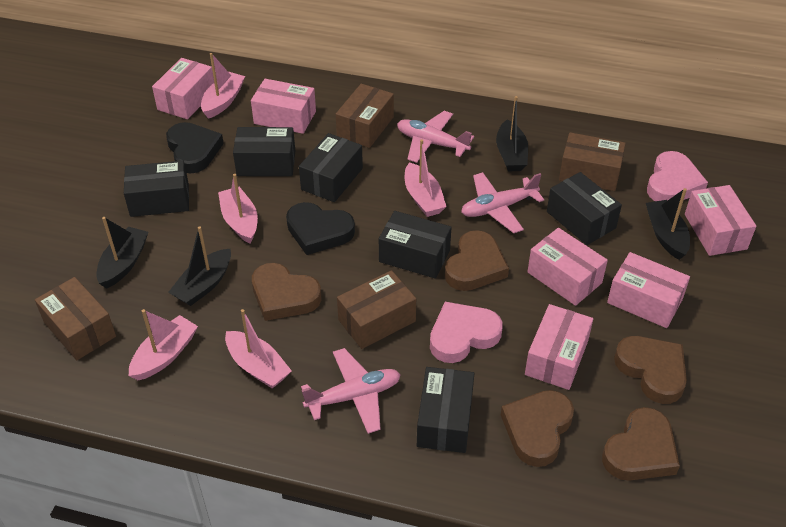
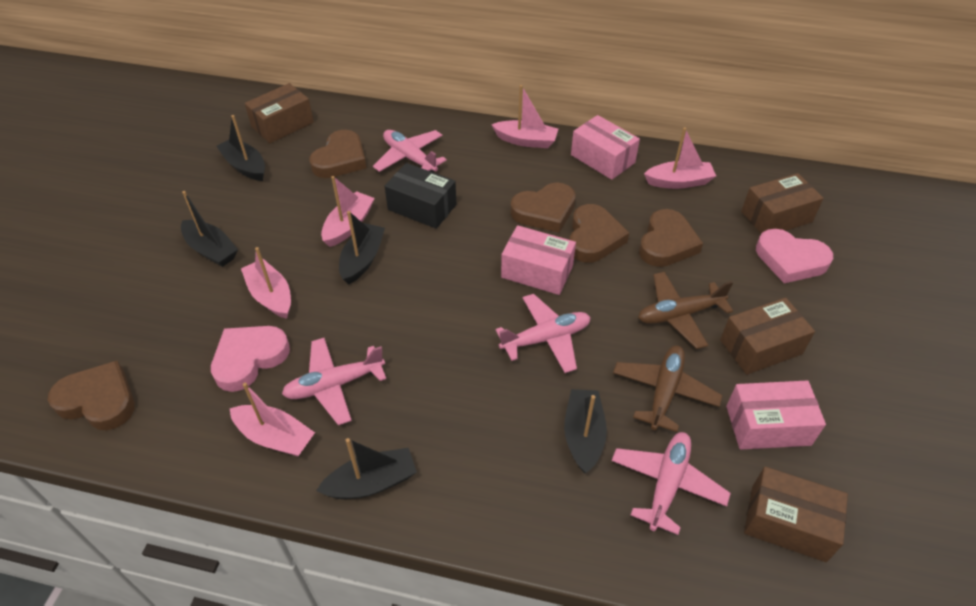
black boat: [96,217,148,289] [168,226,231,306] [496,96,528,172] [646,188,690,260] = 4 -> [181,191,238,267] [216,115,265,181] [316,438,417,499] [339,211,385,284] [564,389,607,473] = 5
black box: [124,161,189,217] [233,127,295,176] [299,133,363,202] [379,211,452,279] [417,367,475,453] [547,172,622,245] = 6 -> [385,163,456,229] = 1
black heart: [166,122,224,174] [286,202,355,255] = 2 -> none = 0
brown plane: none = 0 -> [613,345,722,432] [638,272,733,349] = 2
pink box: [152,58,214,119] [251,79,316,134] [525,304,593,390] [527,228,608,306] [607,252,690,328] [685,185,756,256] = 6 -> [501,225,576,295] [571,115,640,180] [726,380,826,450] = 3
pink plane: [301,348,401,434] [397,111,474,163] [461,172,544,233] = 3 -> [282,338,386,425] [373,130,447,173] [496,294,591,373] [612,432,731,535] = 4

